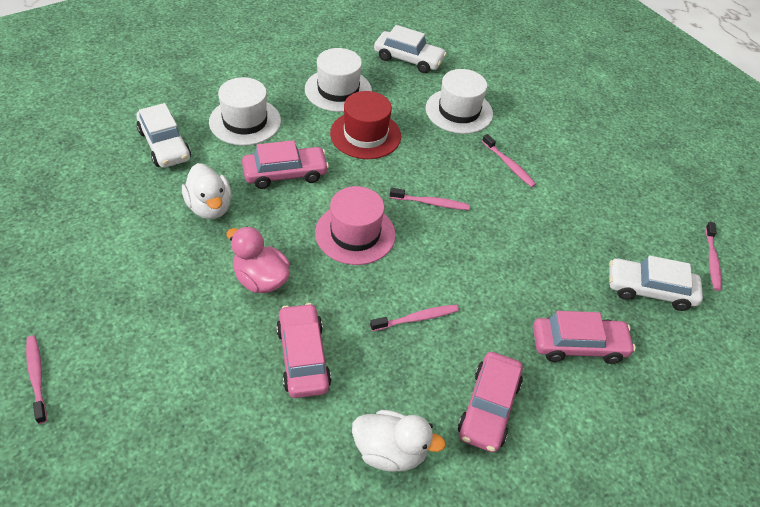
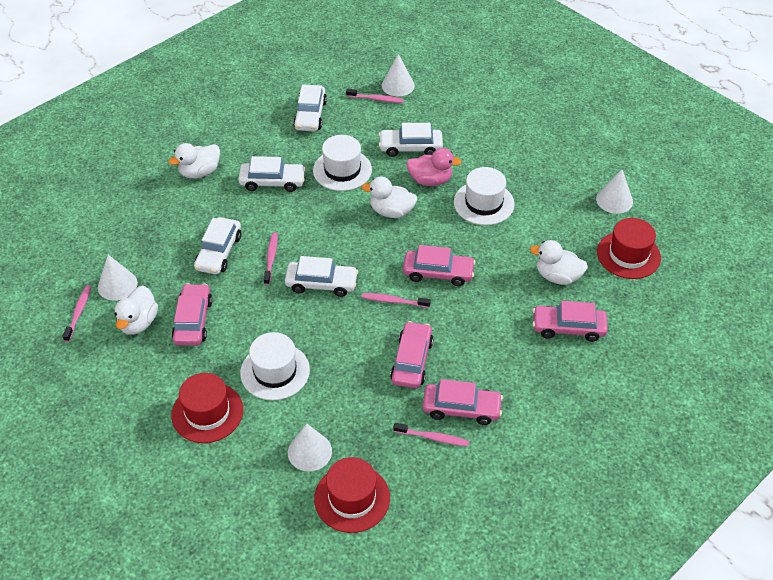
pink car: [242,140,329,189] [276,303,331,398] [458,352,523,452] [533,311,636,364] = 4 -> [172,283,212,346] [390,321,433,389] [403,245,476,286] [423,379,503,425] [533,301,608,342] = 5
pink hat: [315,186,396,265] = 1 -> none = 0
red hat: [330,91,401,159] = 1 -> [172,373,243,443] [314,457,390,533] [597,218,661,279] = 3
white car: [136,103,191,168] [374,25,447,73] [609,255,703,311] = 3 -> [194,217,241,274] [238,156,306,192] [285,256,358,297] [293,84,327,131] [378,123,443,157] = 5
white cone: none = 0 -> [98,255,138,301] [288,424,332,471] [382,54,415,96] [596,169,633,214] = 4
white duck: [182,163,232,219] [352,410,446,472] = 2 -> [115,286,158,335] [168,143,220,179] [361,177,417,218] [530,240,588,285] = 4

